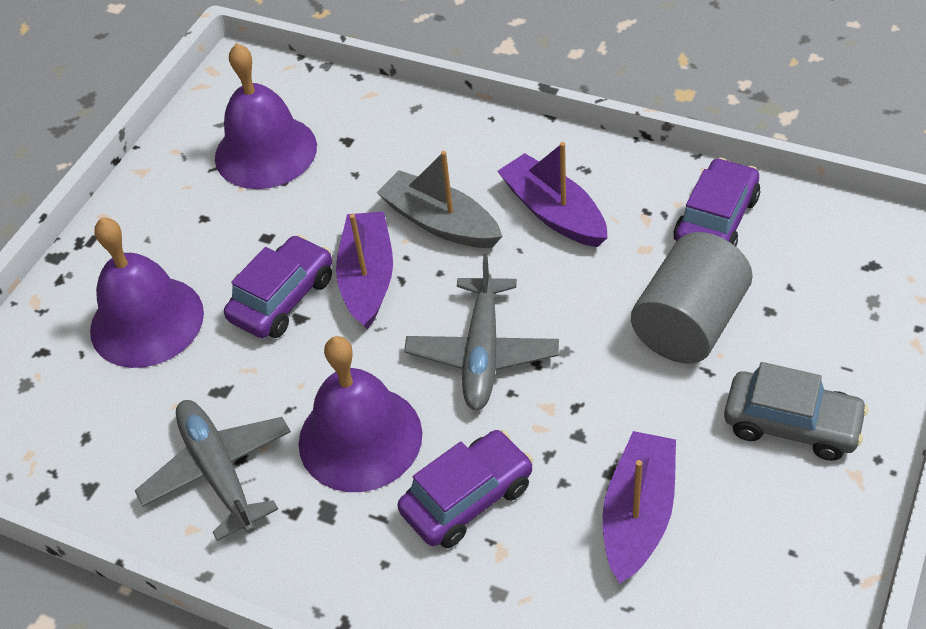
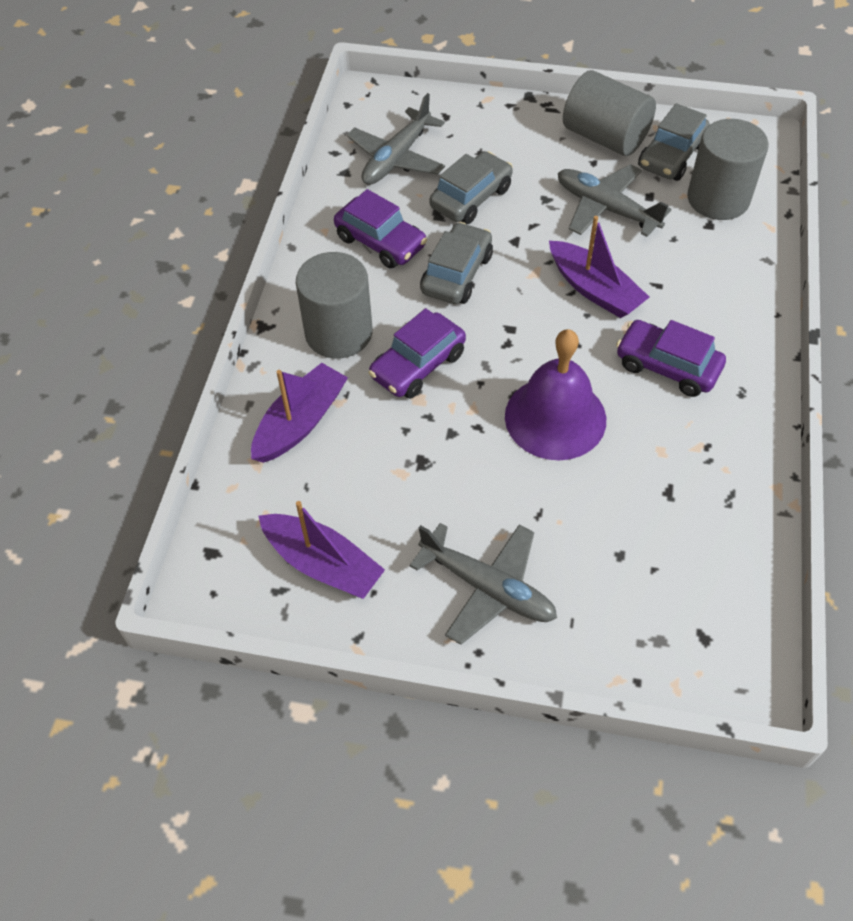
grey boat: [376,151,503,248] = 1 -> none = 0
grey car: [724,362,868,461] = 1 -> [420,222,493,304] [429,151,513,224] [638,103,710,181] = 3
grey cylinder: [631,232,753,364] = 1 -> [296,252,373,359] [563,70,656,156] [687,119,769,220] = 3
grey plane: [135,400,291,541] [404,254,559,411] = 2 -> [347,93,445,185] [410,523,557,645] [558,164,672,237] = 3
purple bell: [90,217,204,368] [215,43,317,189] [299,336,422,492] = 3 -> [505,329,606,460] = 1

